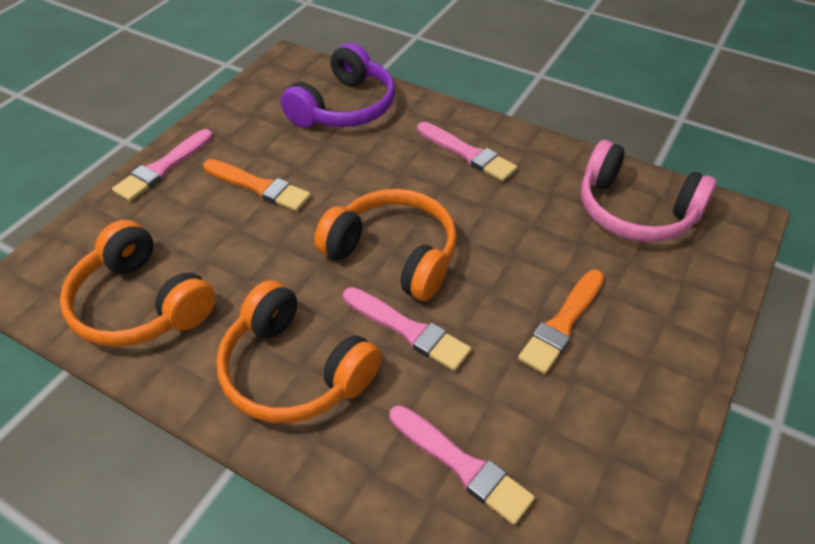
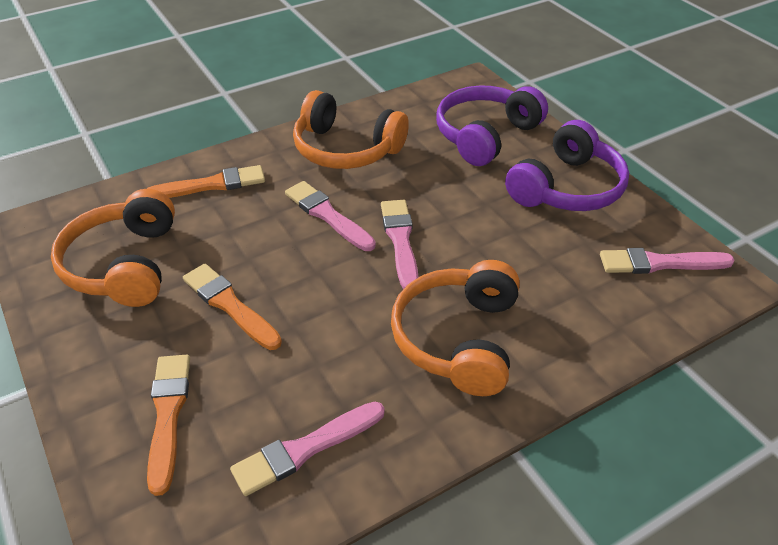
orange brush: [203,159,311,211] [518,270,604,374] = 2 -> [147,165,265,198] [147,355,190,496] [183,264,282,350] = 3
pink headphones: [581,140,716,242] = 1 -> none = 0
purple headphones: [281,42,395,128] = 1 -> [436,85,548,166] [505,120,629,211] = 2

